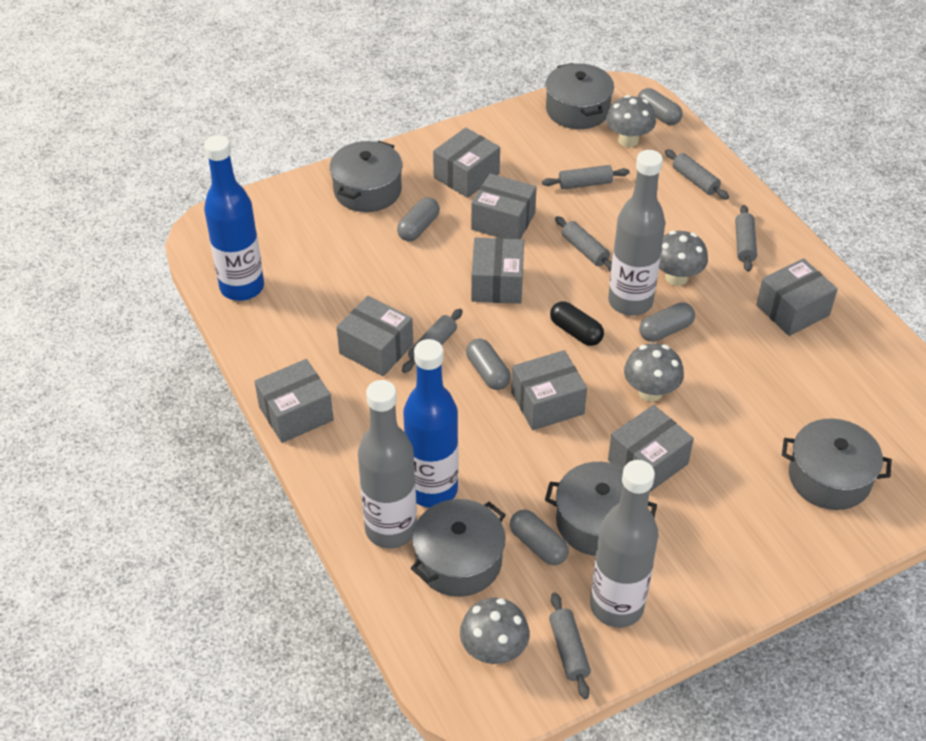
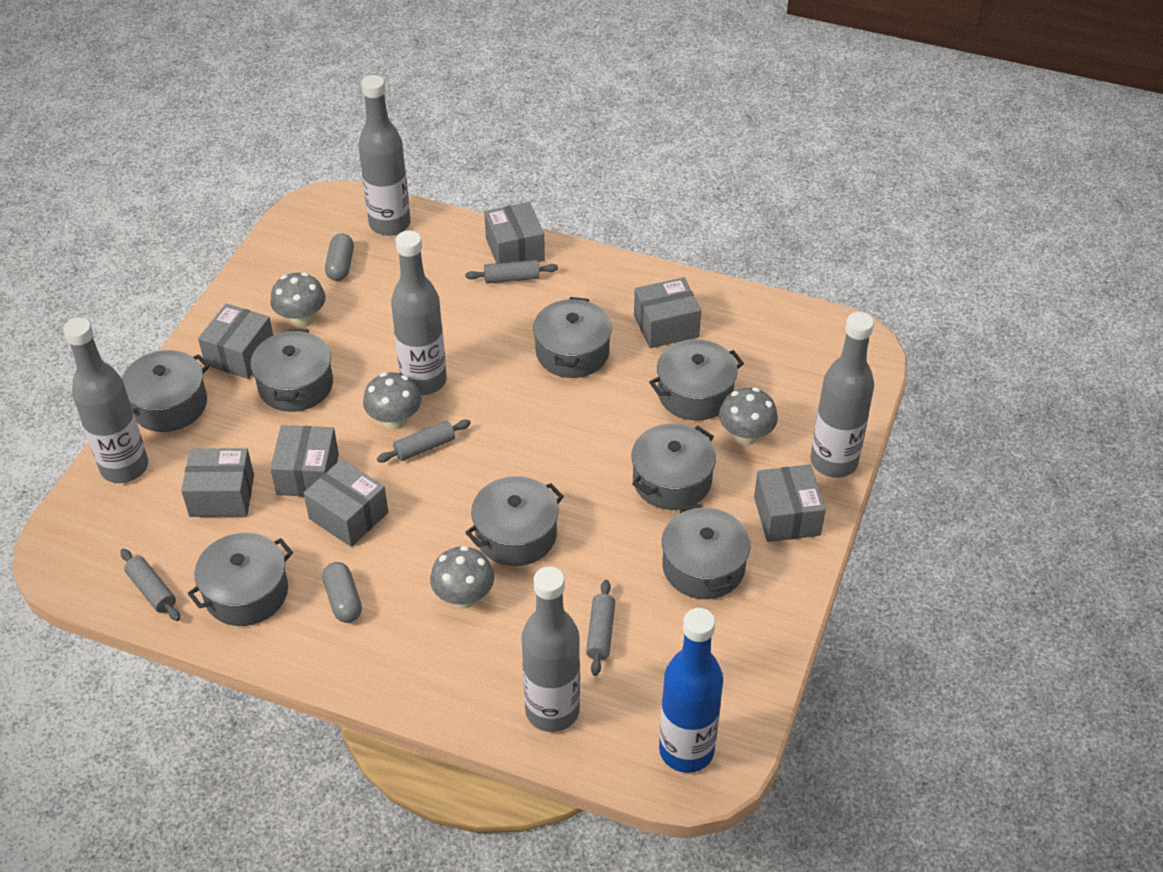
black capsule: [550,301,604,346] = 1 -> none = 0
blue bottle: [204,135,264,301] [403,339,458,508] = 2 -> [659,608,723,773] = 1
grey bottle: [358,380,417,548] [590,460,659,628] [608,150,665,316] = 3 -> [63,318,148,483] [358,75,411,236] [391,231,447,395] [522,566,580,732] [810,312,874,478] = 5
grey box: [254,359,334,443] [337,296,413,376] [433,128,500,198] [471,174,537,239] [471,238,524,304] [511,350,587,430] [608,405,694,492] [756,258,838,336] = 8 -> [181,448,254,517] [198,303,273,379] [270,425,339,497] [304,459,388,547] [484,202,545,263] [634,277,701,348] [754,464,826,542] = 7
grey capsule: [397,197,440,241] [466,339,511,390] [510,510,569,565] [637,88,683,125] [639,302,695,342] = 5 -> [322,562,362,623] [325,234,354,281] = 2
grey pot: [330,141,403,212] [410,499,506,597] [545,462,657,556] [546,63,614,129] [782,419,892,510] = 5 -> [122,350,210,432] [188,533,293,626] [250,329,333,412] [465,476,564,566] [533,297,612,378] [631,424,716,510] [649,339,744,420] [662,504,750,599] = 8
grey rolling pin: [402,309,463,373] [542,165,630,190] [549,592,591,699] [555,216,612,271] [665,149,729,199] [735,205,757,272] = 6 -> [120,549,180,621] [377,420,471,462] [465,260,558,284] [586,580,615,676] = 4

